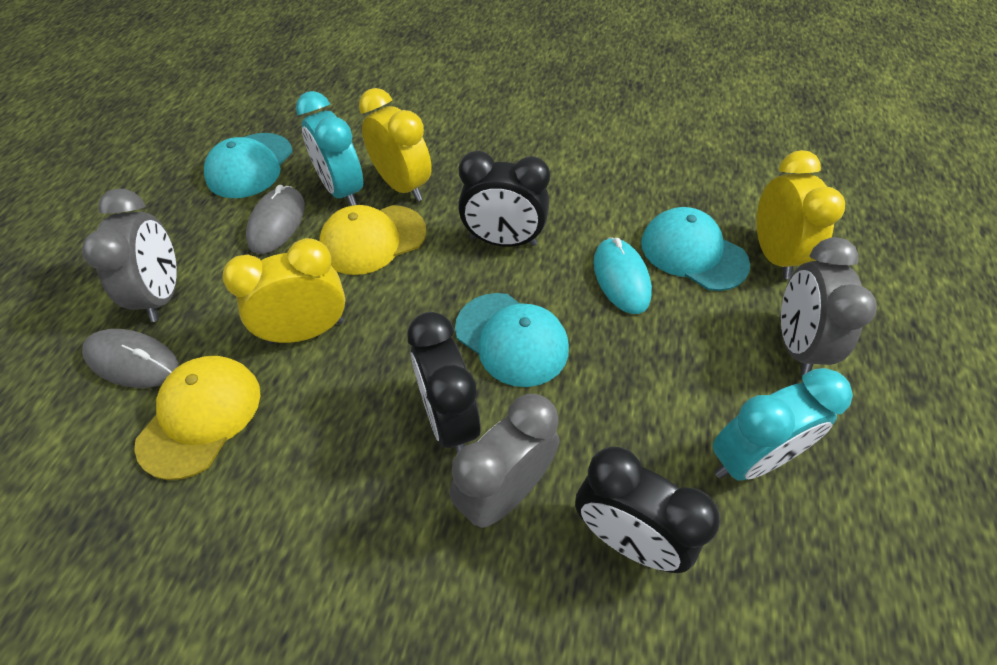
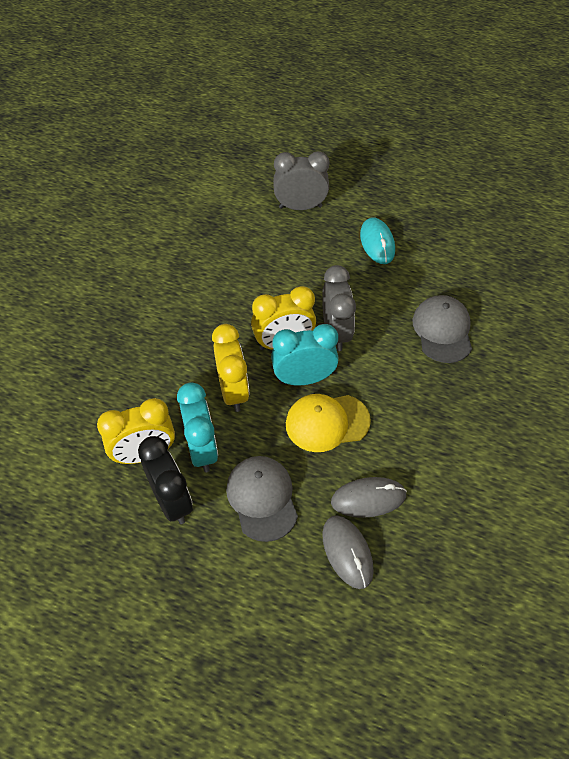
black clock: [407,312,481,453] [458,151,550,247] [575,447,720,573] = 3 -> [138,436,193,524] = 1
grey cap: none = 0 -> [226,456,298,542] [413,295,472,363] = 2
grey clock: [82,189,177,322] [449,393,560,528] [781,237,877,375] = 3 -> [273,151,330,210] [322,265,356,351] = 2
turquoise cap: [204,133,292,198] [455,293,569,387] [641,207,750,291] = 3 -> none = 0
yellow cap: [134,356,261,480] [319,205,426,275] = 2 -> [286,394,371,452] = 1

